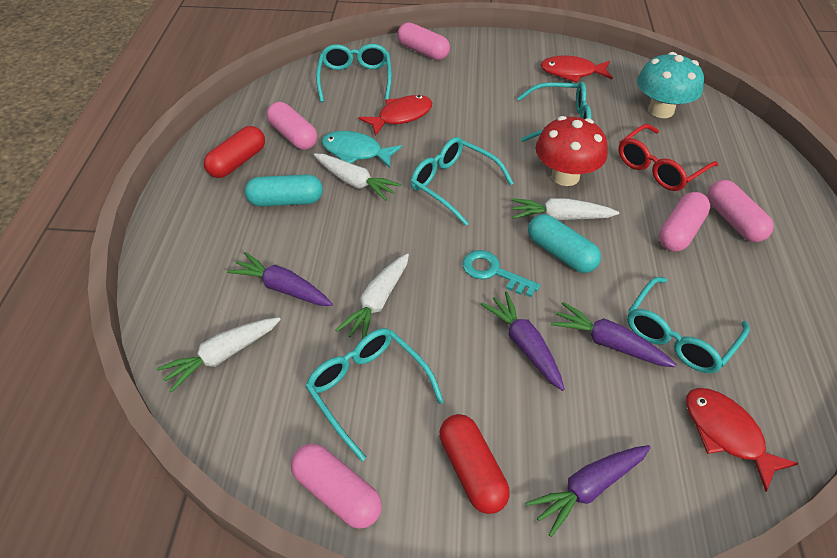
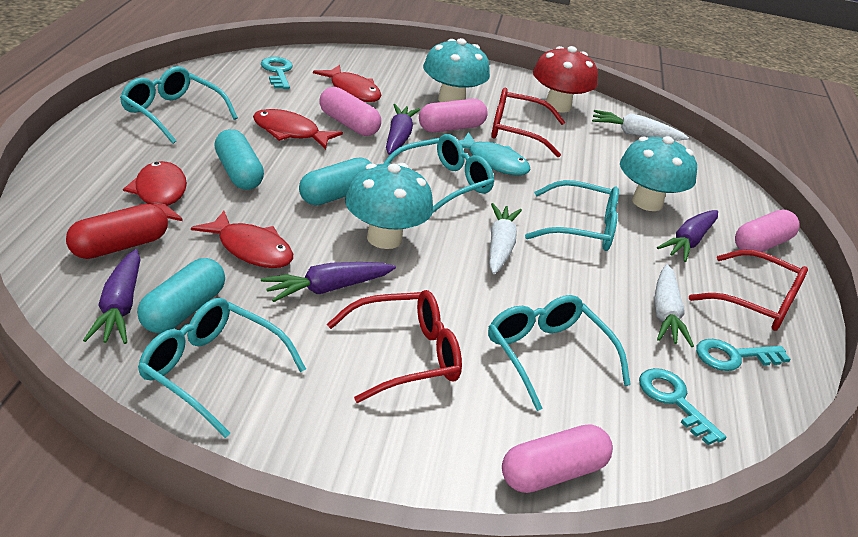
pink capsule: [267,102,317,150] [291,443,382,529] [397,22,450,60] [659,192,710,252] [707,180,774,242] = 5 -> [319,87,381,136] [419,99,488,132] [502,425,613,493] [735,210,799,252] = 4
red capsule: [204,126,265,178] [439,414,510,514] = 2 -> [66,204,168,259] = 1
red fish: [358,95,432,136] [541,56,613,83] [686,388,799,492] = 3 -> [123,161,187,221] [191,211,293,268] [253,109,343,149] [313,65,381,102] = 4
red glasses: [619,124,718,191] = 1 -> [327,290,462,403] [491,88,565,157] [689,250,808,331] = 3
turquoise capsule: [245,174,323,207] [528,214,601,273] = 2 -> [137,258,225,333] [214,129,264,190] [299,158,371,205] = 3
turquoise key: [462,250,540,297] = 1 -> [260,57,293,89] [639,368,726,445] [696,339,790,371] = 3
turquoise mushroom: [637,52,704,118] = 1 -> [345,163,433,249] [423,38,490,102] [620,136,697,211] = 3
white carrot: [157,317,281,393] [314,154,401,201] [336,253,409,339] [511,198,619,220] = 4 -> [489,203,522,274] [592,110,689,141] [654,264,694,347] = 3

